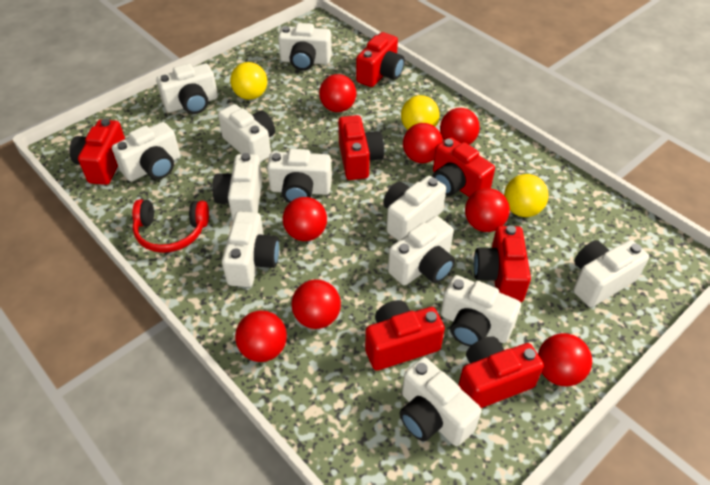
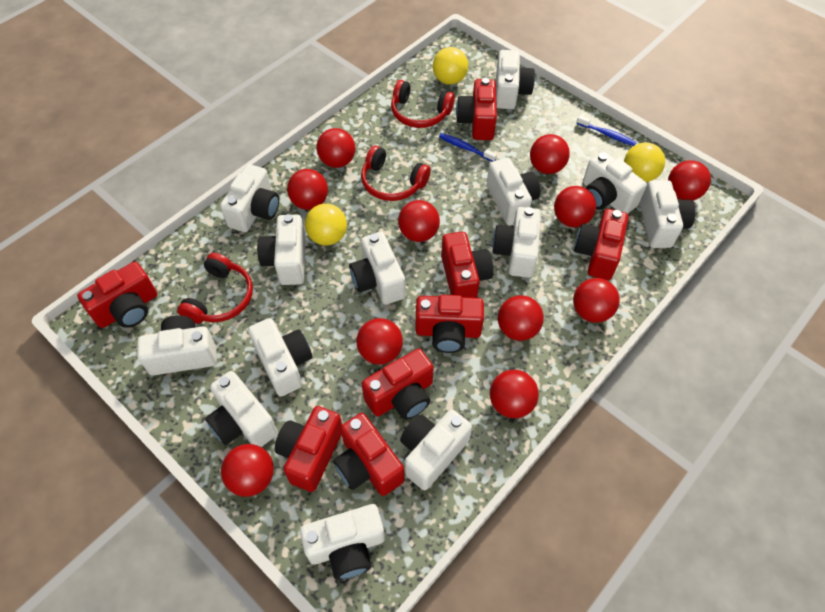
blue toothbrush: none = 0 -> [439,133,497,162] [577,115,637,146] = 2
red ball: [235,310,287,362] [283,197,327,241] [291,280,341,329] [319,74,356,112] [403,123,443,163] [440,108,480,145] [465,188,510,232] [538,333,592,386] = 8 -> [221,444,274,497] [287,169,328,210] [316,128,355,168] [356,318,403,365] [398,200,440,242] [490,370,539,418] [498,295,544,341] [530,134,570,174] [554,186,596,227] [573,278,620,323] [668,160,711,201] = 11
red camera: [69,119,125,185] [338,115,384,180] [356,32,405,87] [365,300,445,371] [433,137,495,197] [458,336,544,408] [474,225,531,302] = 7 -> [77,262,157,328] [275,406,342,492] [333,413,404,496] [362,348,434,420] [416,295,484,353] [441,232,493,298] [456,78,497,140] [574,209,628,280] = 8
red headphones: [132,199,209,253] = 1 -> [177,253,253,323] [361,145,431,201] [391,80,455,128] = 3
white camera: [112,122,180,182] [156,63,218,114] [213,153,262,220] [218,104,275,162] [222,211,279,287] [267,149,332,203] [278,23,332,70] [383,176,446,241] [388,216,455,286] [400,357,482,446] [441,275,521,347] [573,240,649,307] = 12 -> [137,315,217,376] [205,371,278,447] [220,164,279,232] [248,318,312,397] [257,214,306,285] [300,504,385,580] [349,232,406,305] [400,409,472,490] [487,158,540,226] [492,207,541,278] [496,50,535,109] [583,151,647,214] [640,180,695,248] = 13

